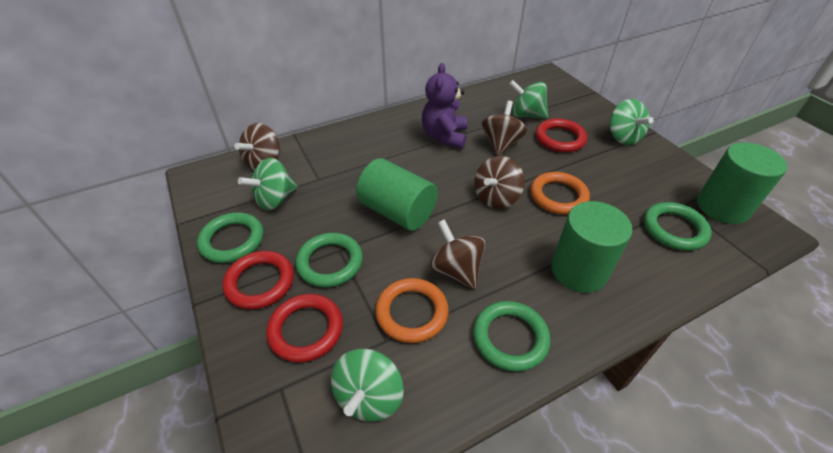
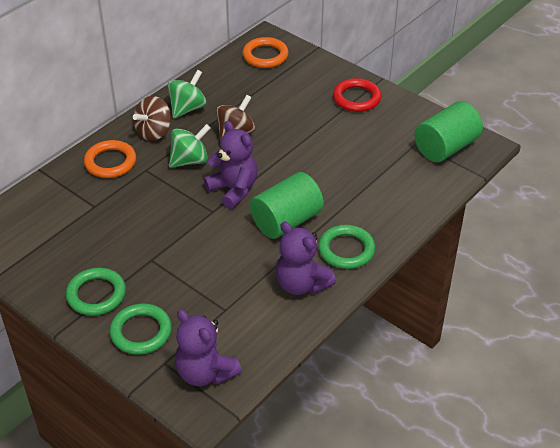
brown spinning top: [234,123,280,171] [430,219,485,289] [474,156,525,209] [481,101,527,156] = 4 -> [133,96,171,141] [216,95,255,141] = 2
green cylinder: [356,158,438,231] [551,201,633,293] [697,142,787,224] = 3 -> [250,172,324,239] [414,101,483,162] = 2
green ring: [197,213,264,263] [295,233,363,287] [473,301,550,372] [644,202,712,251] = 4 -> [66,268,126,316] [110,303,172,355] [318,225,375,269] = 3
green spinning top: [238,158,298,210] [331,349,404,422] [509,80,548,119] [609,99,654,145] = 4 -> [168,70,207,119] [169,124,211,168] = 2
purple teddy bear: [422,63,467,149] = 1 -> [175,310,242,386] [203,121,258,209] [276,222,336,295] = 3
red ring: [222,251,294,309] [266,294,343,363] [535,118,587,153] = 3 -> [333,78,381,112] = 1

